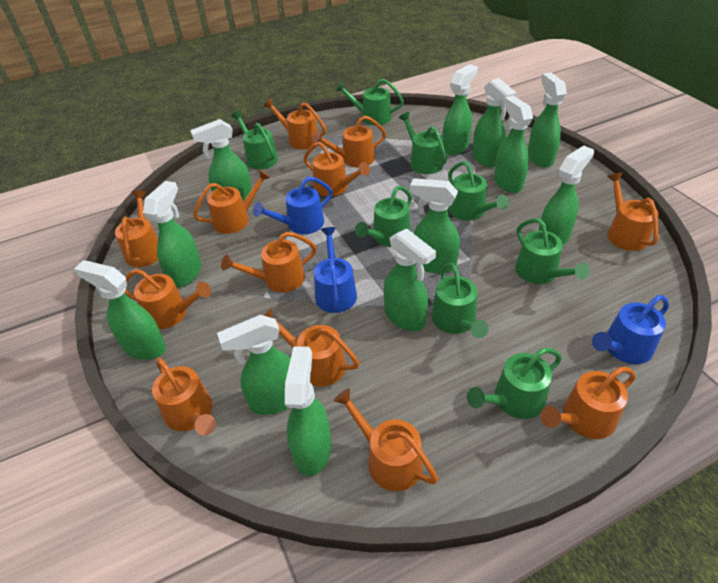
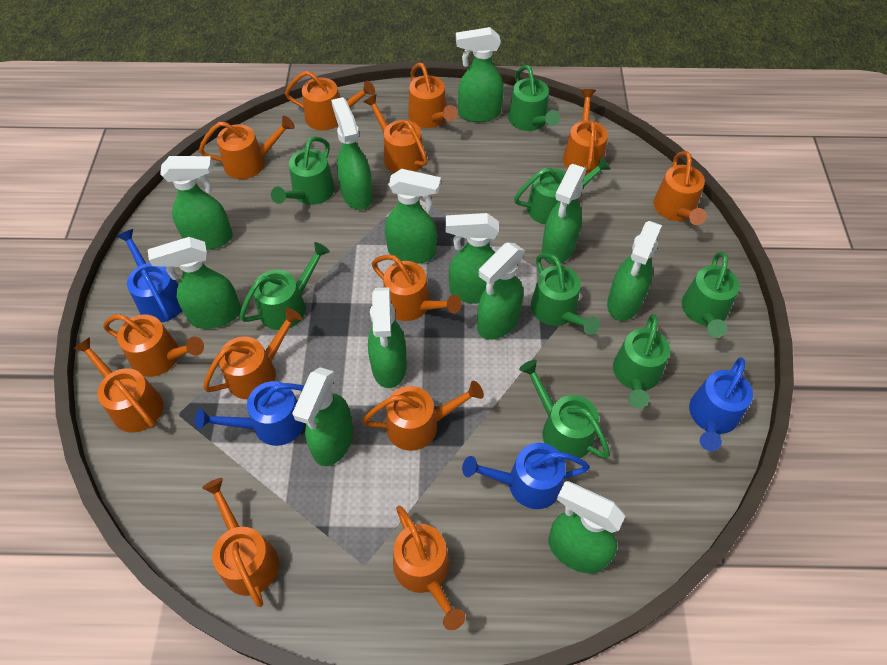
blue watering can: [253,176,333,234] [314,227,357,313] [592,295,669,364] = 3 -> [117,229,182,322] [195,381,305,446] [462,443,590,509] [689,357,753,451] = 4
orange watering can: [115,190,158,267] [125,269,211,329] [152,358,216,435] [193,169,271,234] [221,232,317,292] [263,98,326,150] [263,308,360,387] [304,142,370,197] [312,116,386,167] [334,388,438,491] [540,367,636,439] [607,172,659,251] = 12 -> [73,337,163,432] [103,314,204,377] [199,116,295,179] [202,478,279,607] [203,308,302,399] [285,71,375,130] [362,381,484,451] [363,94,428,173] [372,255,462,321] [393,506,465,630] [408,63,458,128] [563,89,608,175] [654,151,707,225] = 13

